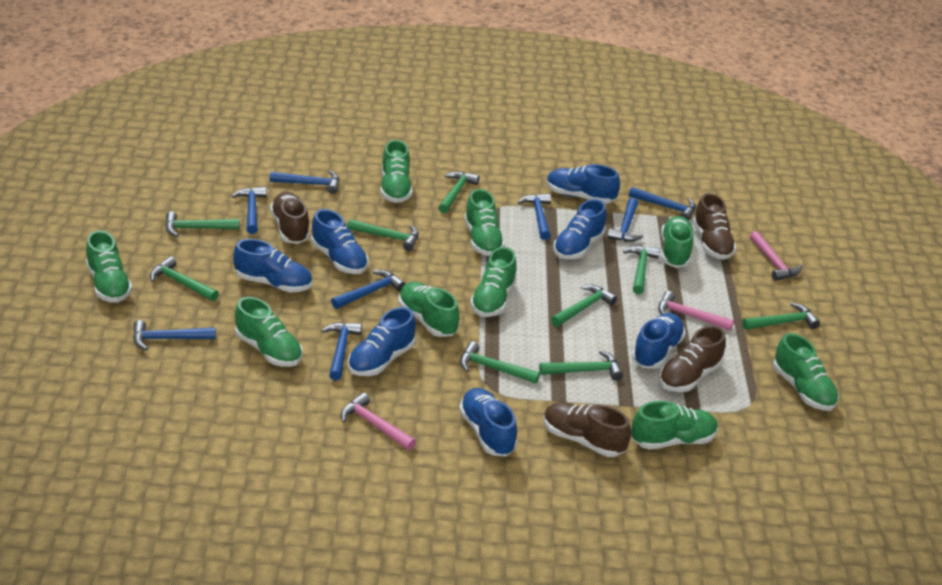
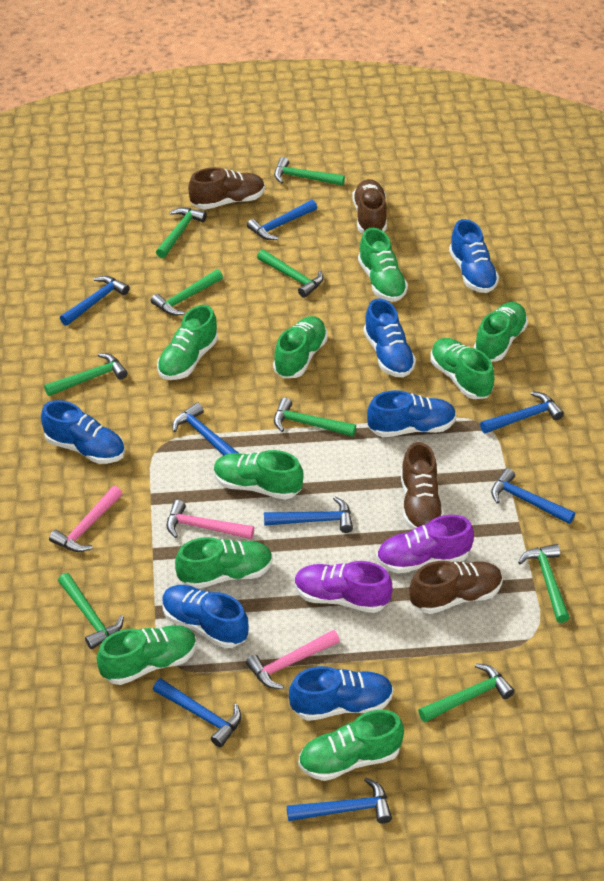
blue shoe: [233,239,312,292] [311,209,368,274] [348,307,416,376] [459,388,517,456] [547,164,620,204] [553,199,606,259] [632,313,685,369] = 7 -> [41,400,125,464] [162,585,249,648] [289,666,393,721] [364,298,416,377] [367,390,456,437] [449,219,499,293] = 6
purple shoe: none = 0 -> [295,561,392,613] [376,515,474,574] = 2

